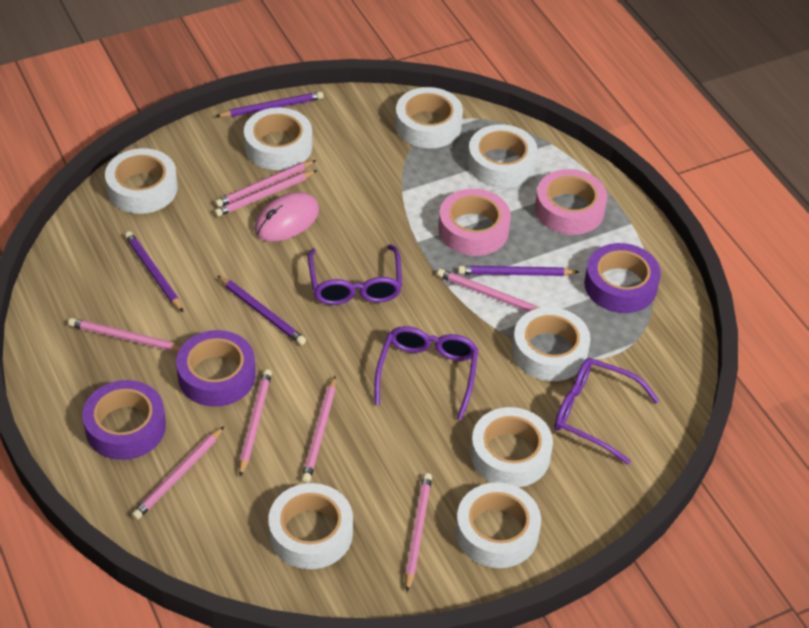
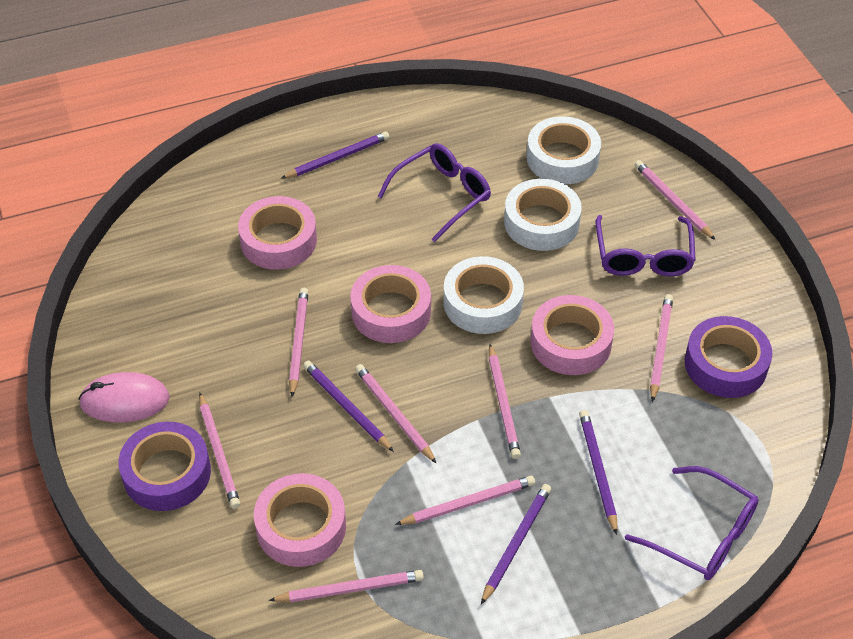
pink tape: [438,189,511,256] [535,169,607,235] = 2 -> [238,196,317,270] [254,473,346,567] [350,265,431,343] [531,295,614,375] = 4
purple tape: [82,380,166,460] [176,330,256,407] [584,243,661,313] = 3 -> [119,422,211,511] [685,316,772,398] = 2
white tape: [105,148,178,214] [244,107,313,170] [268,483,353,569] [395,87,463,148] [456,482,541,568] [468,124,538,188] [470,407,553,488] [512,307,591,381] = 8 -> [443,256,524,334] [504,179,582,251] [526,116,601,184] = 3

